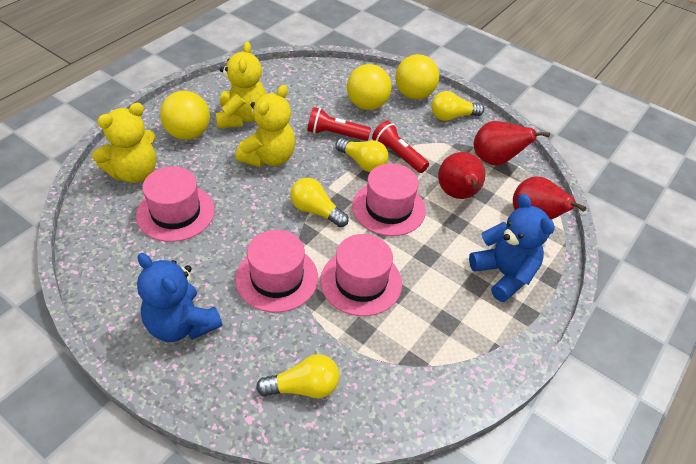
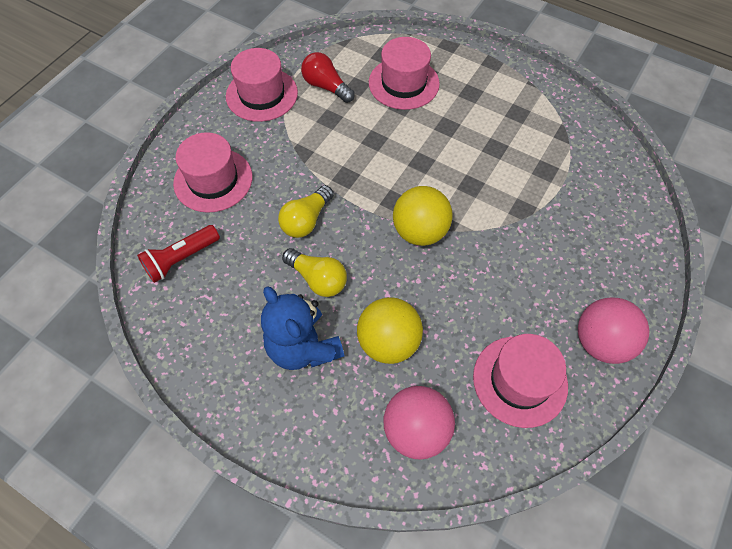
blue teddy bear: [137,253,222,342] [469,194,555,302] = 2 -> [261,286,344,370] = 1
pink ball: none = 0 -> [384,386,455,459] [578,297,650,364] = 2
red flashlight: [308,107,371,141] [372,120,429,173] = 2 -> [137,225,220,283] = 1
red light bulb: none = 0 -> [301,52,355,103] = 1
red pear: [438,152,485,199] [474,121,550,165] [513,176,586,220] = 3 -> none = 0
yellow ball: [160,91,210,140] [347,64,392,110] [395,54,439,100] = 3 -> [357,297,423,364] [393,186,453,246] = 2
yellow light bulb: [256,354,339,398] [290,178,349,227] [335,138,388,172] [431,91,484,121] = 4 -> [278,185,334,238] [282,248,347,297] = 2
yellow teddy bear: [92,103,156,183] [216,42,266,128] [236,85,296,167] = 3 -> none = 0

